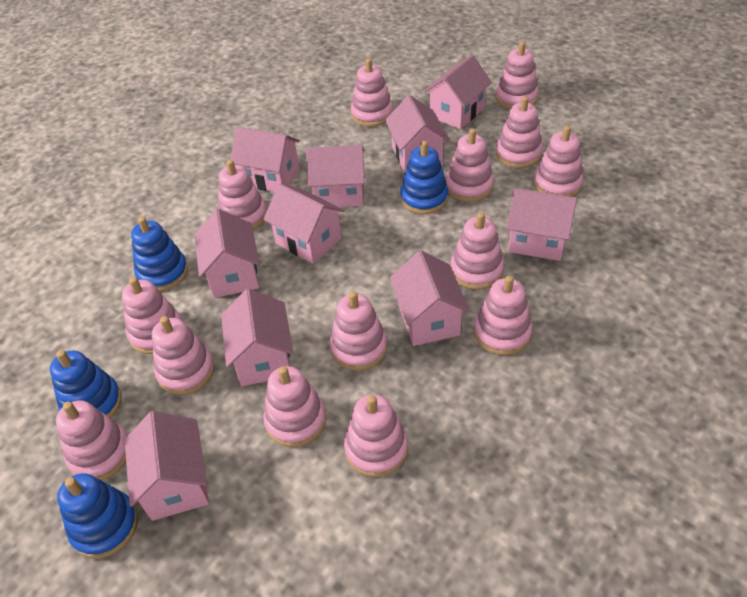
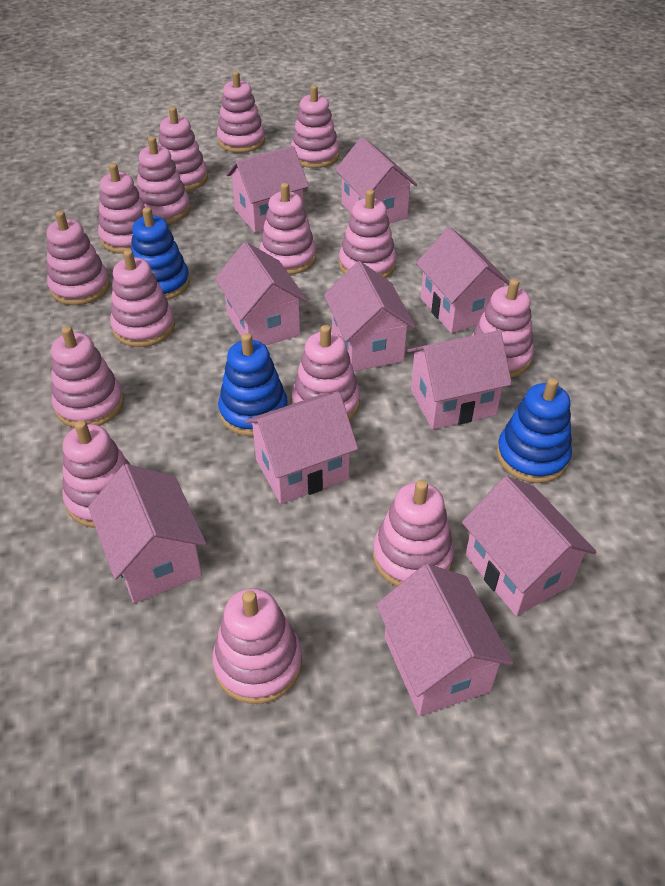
blue stacking toy: [50,350,122,418] [57,473,138,559] [131,217,188,291] [400,141,448,214] = 4 -> [131,207,190,300] [218,333,288,436] [497,378,572,483] = 3
pink stacking toy: [56,400,128,480] [122,277,182,354] [152,316,215,395] [218,160,267,230] [263,366,326,447] [330,291,387,371] [344,394,408,477] [351,58,393,127] [446,129,494,202] [451,212,504,290] [474,275,532,356] [496,42,539,109] [496,96,543,168] [534,126,583,197] = 14 -> [47,211,110,305] [51,326,124,428] [62,420,130,528] [98,163,145,254] [110,250,175,347] [137,136,190,224] [159,107,208,192] [212,588,302,704] [217,71,265,153] [259,183,316,275] [291,85,339,168] [292,325,360,420] [339,190,396,278] [373,480,454,586] [472,279,534,377] = 15

